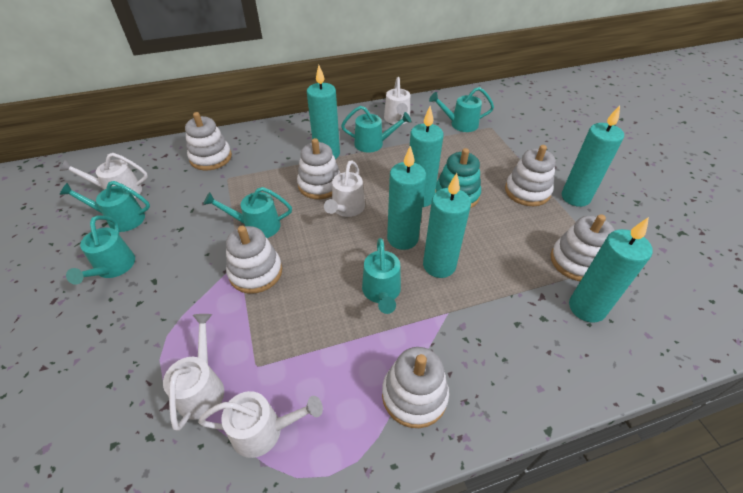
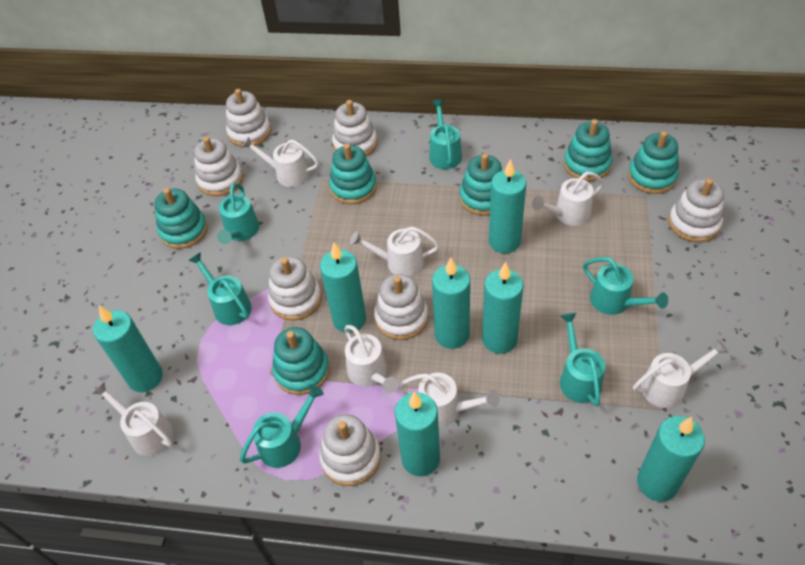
turquoise candle: [307,65,340,159] [387,146,426,250] [409,106,444,207] [423,173,471,278] [562,105,624,207] [569,217,653,323] = 6 -> [93,306,163,392] [320,243,366,333] [395,392,440,476] [432,258,470,349] [482,262,523,354] [489,159,526,253] [637,416,705,502] = 7
turquoise stacking toy: [435,148,481,208] = 1 -> [154,188,208,249] [272,327,330,395] [329,143,377,204] [459,153,502,216] [563,119,613,181] [628,131,679,194] = 6
white stacking toy: [185,112,232,170] [226,226,282,294] [297,138,340,199] [382,347,449,428] [505,145,556,206] [551,214,615,281] = 6 -> [194,137,243,196] [226,89,271,147] [268,256,322,321] [319,414,381,486] [332,100,378,157] [374,274,428,340] [668,178,724,243] = 7
white watering can: [60,153,148,198] [163,314,224,431] [198,391,323,458] [324,160,365,217] [384,77,410,124] = 5 -> [92,382,173,456] [242,137,319,187] [344,325,399,393] [350,227,439,277] [399,373,499,427] [532,172,604,226] [633,339,729,408] = 7

